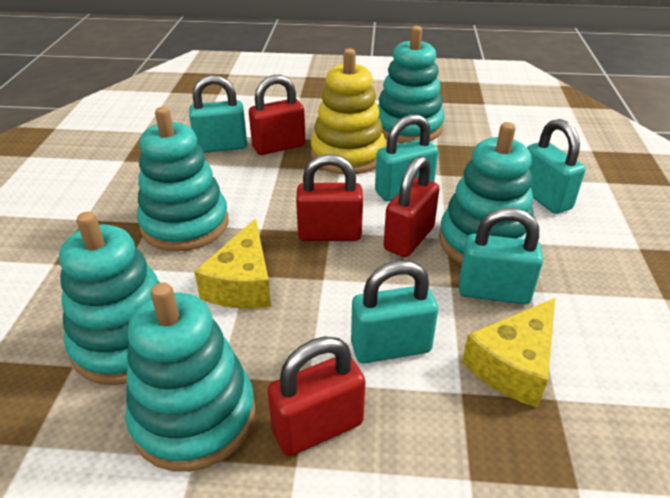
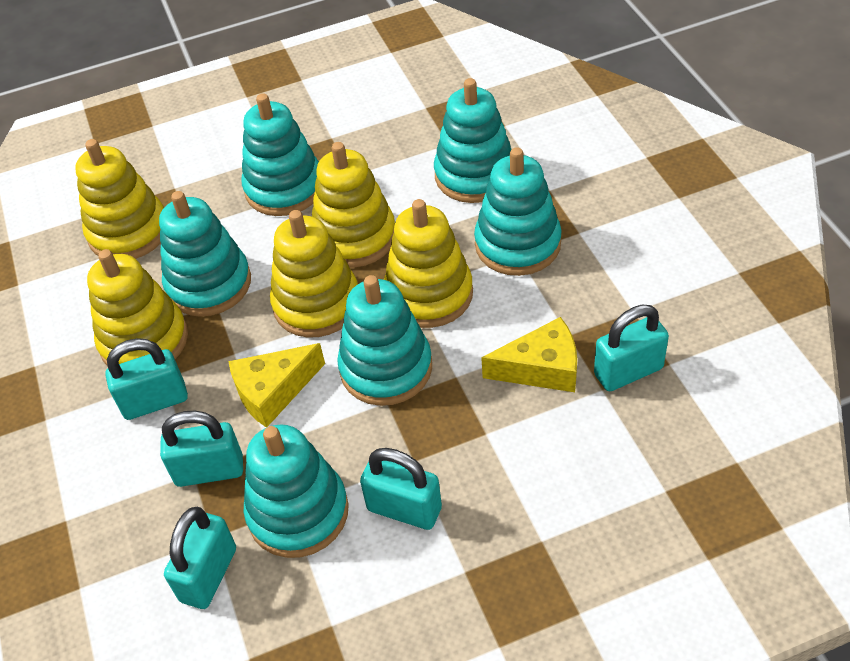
red padlock: [249,75,305,155] [267,336,366,456] [296,154,363,241] [384,156,440,257] = 4 -> none = 0
turquoise stacking toy: [59,212,160,385] [125,282,256,472] [137,107,229,252] [378,26,444,143] [439,122,534,264] = 5 -> [159,191,251,317] [241,93,319,216] [244,424,349,558] [337,275,432,406] [434,78,512,203] [474,147,562,276] = 6
yellow stacking toy: [311,48,386,174] = 1 -> [75,139,164,259] [87,249,188,366] [270,210,358,338] [312,142,395,268] [384,199,473,328] = 5

